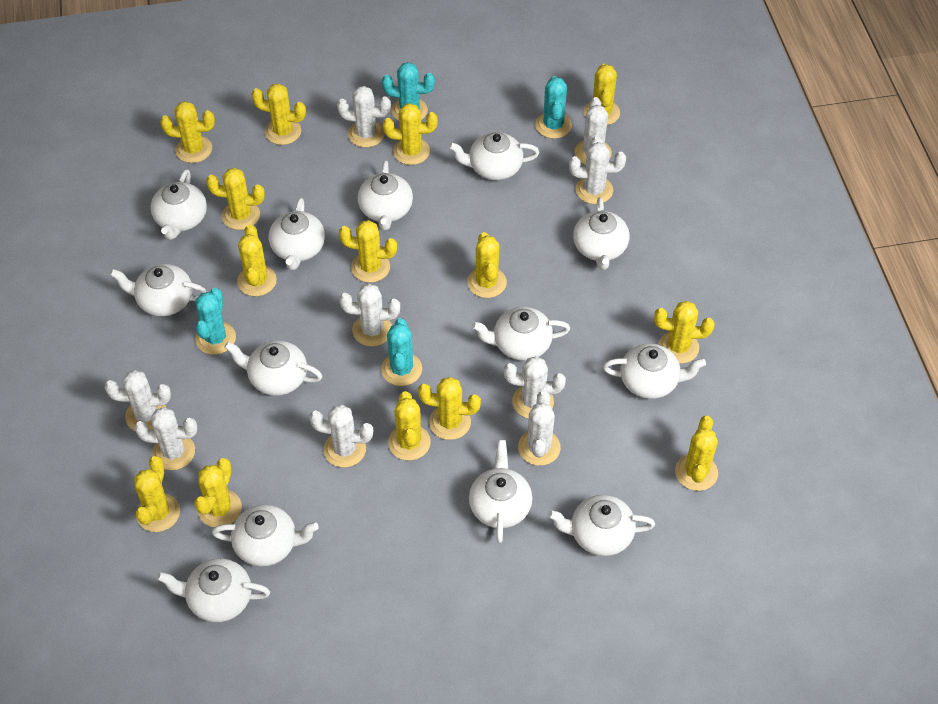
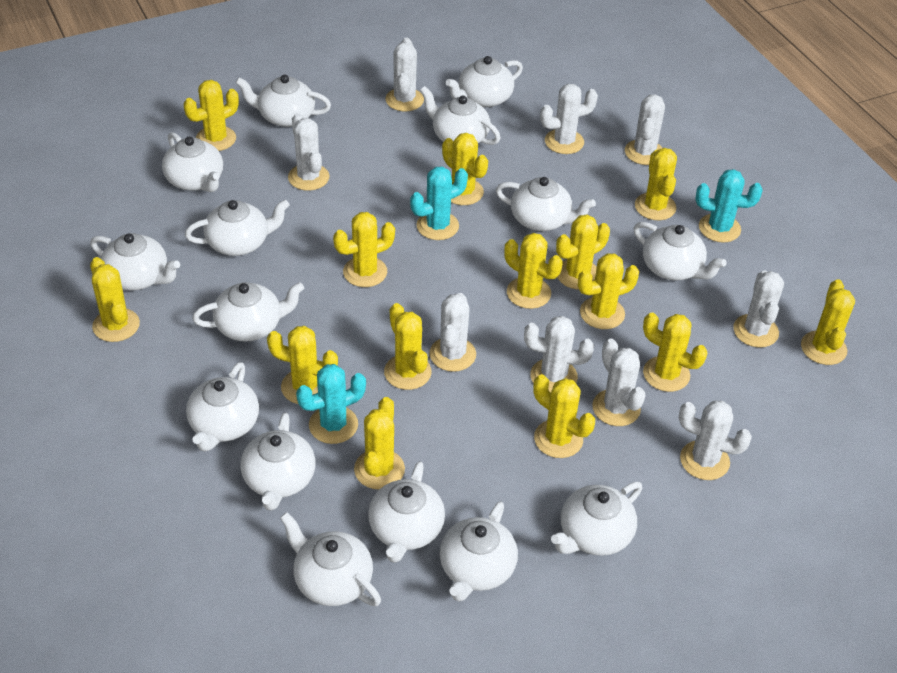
turquoise cactus: [195,288,236,355] [381,318,422,386] [382,62,435,121] [535,76,572,139] = 4 -> [296,364,366,444] [410,166,468,240] [695,169,762,243] = 3
white teapot: [110,264,207,316] [151,169,207,240] [157,558,270,623] [212,505,319,567] [224,340,322,396] [269,198,325,270] [358,160,413,231] [448,132,540,180] [469,440,532,543] [472,307,570,361] [548,495,655,556] [573,197,630,270] [603,344,706,399] = 13 -> [90,233,180,290] [162,132,223,192] [185,199,290,256] [186,362,259,452] [192,282,304,342] [235,75,331,127] [240,413,315,511] [280,512,381,606] [368,461,445,563] [420,86,500,145] [440,501,518,601] [445,56,523,107] [496,177,596,231] [551,482,642,556] [633,222,727,280] = 15

